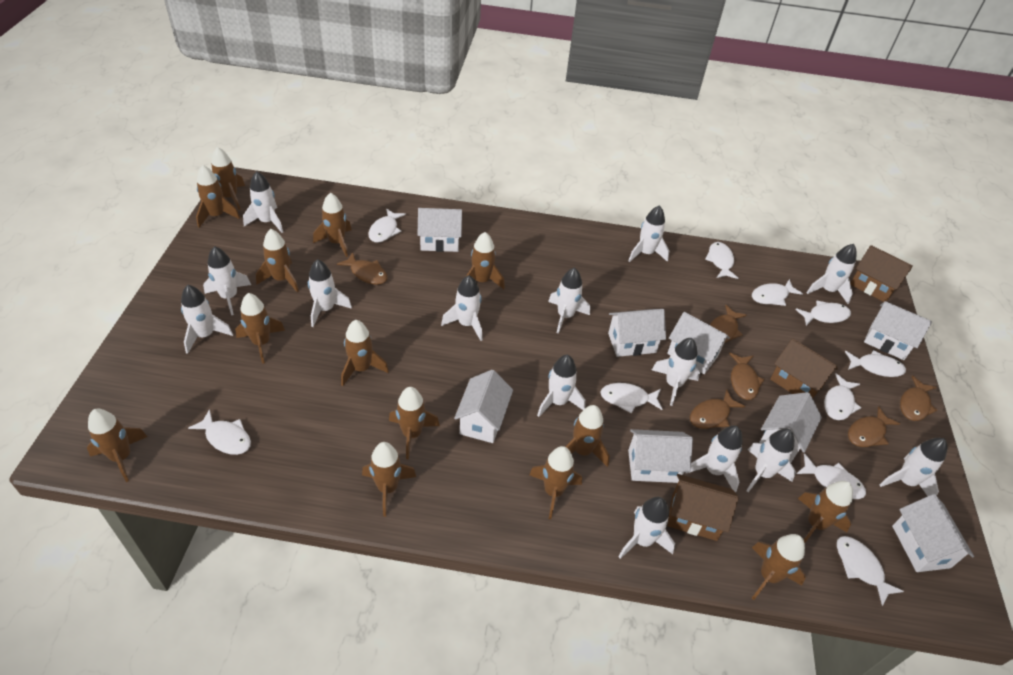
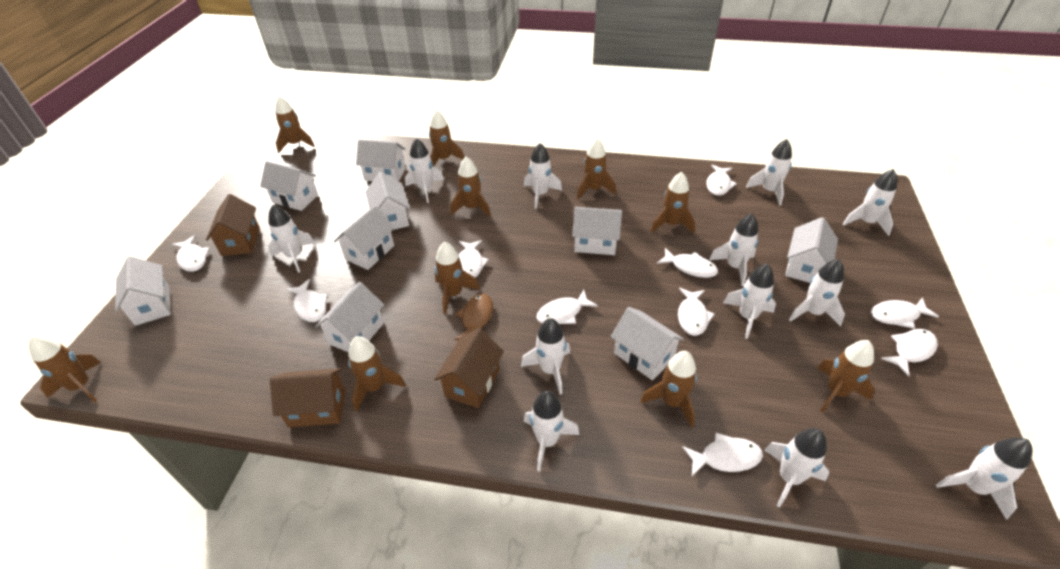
brown fish: [337,252,388,285] [690,389,745,429] [710,305,747,343] [729,352,765,400] [848,406,900,447] [900,376,938,421] = 6 -> [454,294,493,340] = 1
brown rocket: [87,409,147,482] [196,165,240,228] [211,147,245,210] [235,293,285,364] [256,229,299,292] [313,193,352,257] [341,320,389,386] [362,442,416,517] [389,387,440,459] [466,232,505,289] [529,446,582,519] [565,405,610,467] [752,534,806,600] [798,481,853,543] = 14 -> [29,336,101,402] [275,96,315,153] [348,336,406,412] [429,110,464,166] [435,241,480,314] [450,157,491,217] [577,138,616,199] [640,351,697,428] [651,172,695,234] [817,340,875,413] = 10
white house: [418,208,462,252] [454,370,513,443] [608,309,666,357] [628,429,693,483] [667,312,730,374] [759,392,822,463] [864,301,932,360] [892,494,974,572] = 8 -> [115,256,171,326] [260,161,318,211] [315,282,384,352] [334,206,395,270] [356,139,406,182] [365,172,410,230] [572,207,622,255] [611,307,684,380] [785,217,838,283] = 9
white rocket: [181,285,233,354] [203,246,251,315] [243,171,283,233] [308,259,352,327] [441,275,482,341] [537,355,585,417] [548,267,590,333] [619,497,675,559] [628,205,669,262] [652,338,700,406] [686,425,743,493] [746,429,796,492] [806,244,857,304] [880,438,947,496] = 14 -> [268,205,315,273] [405,138,444,203] [521,318,570,395] [524,143,562,209] [524,391,579,472] [709,214,758,286] [723,264,776,339] [746,139,792,206] [764,428,829,508] [789,259,845,327] [843,169,897,236] [936,437,1032,520] = 12

